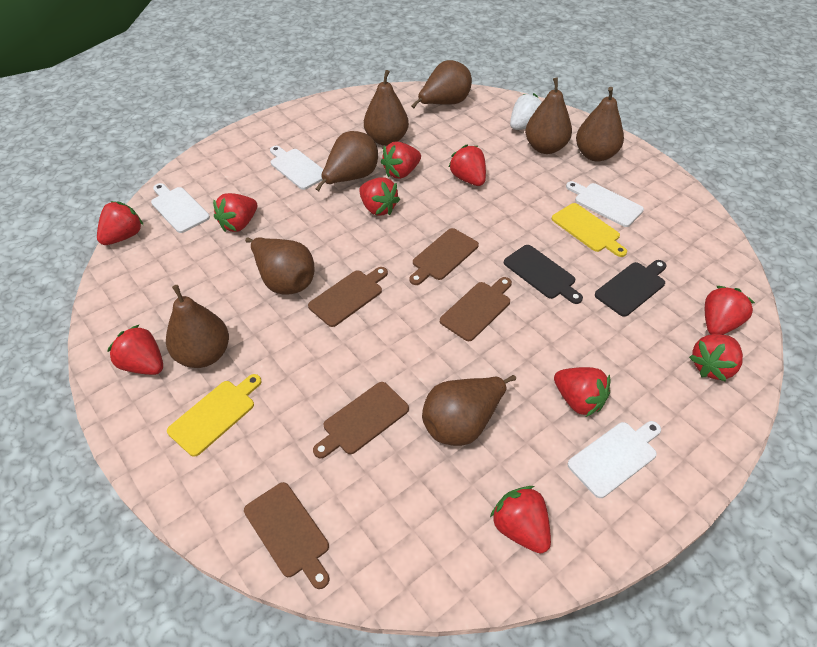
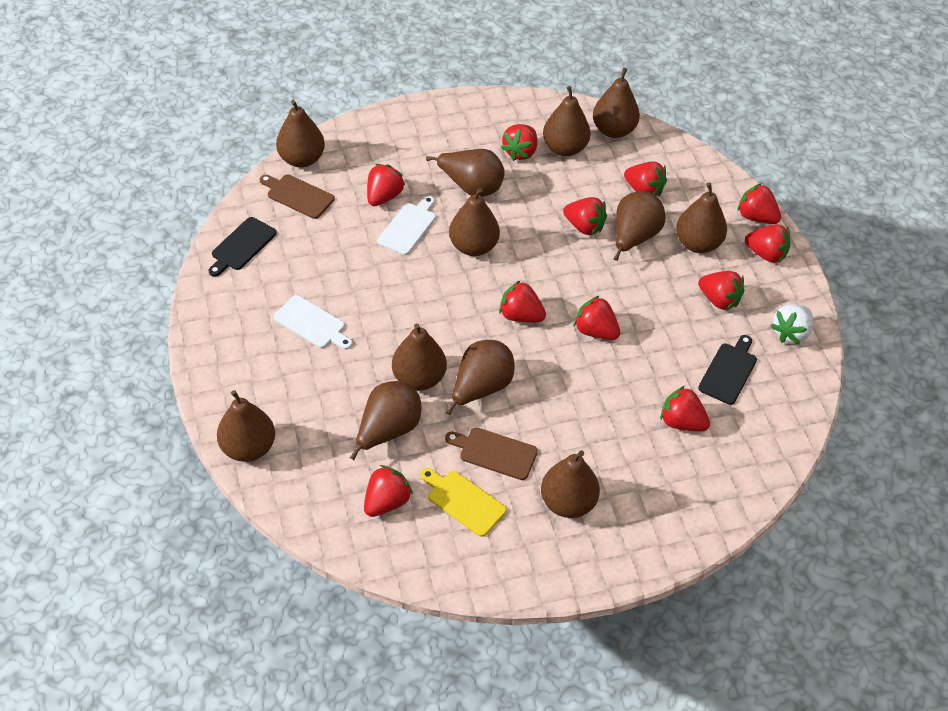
brown cutting board: [244,482,329,589] [308,267,388,327] [313,382,409,458] [409,228,479,285] [440,277,512,341] = 5 -> [260,175,335,219] [445,427,538,480] = 2
brown pear: [166,285,229,368] [245,237,314,295] [316,131,378,191] [364,70,409,146] [411,60,472,108] [422,375,516,446] [525,78,572,154] [576,87,624,162] = 8 -> [217,390,275,462] [276,100,325,168] [350,381,421,460] [392,323,447,391] [426,149,505,197] [445,340,515,415] [449,188,500,256] [541,450,600,518] [543,86,591,156] [593,68,640,138] [613,191,666,261] [676,182,727,253] = 12
red strawberry: [97,201,143,245] [107,324,163,375] [213,193,257,232] [359,177,400,216] [381,142,421,179] [449,145,486,186] [490,486,551,554] [554,367,610,417] [689,334,743,382] [705,286,755,335] = 10 -> [364,465,413,517] [367,164,405,206] [499,280,546,322] [501,124,537,161] [563,197,607,235] [574,296,620,340] [624,161,667,196] [660,386,710,432] [698,271,744,311] [737,183,781,224] [745,224,790,263] = 11
white cutting board: [151,183,210,233] [270,146,324,190] [566,181,644,227] [567,421,661,498] = 4 -> [274,295,353,350] [377,196,436,255] = 2
yellow cutting board: [167,374,262,457] [552,203,627,257] = 2 -> [420,468,506,537] = 1

